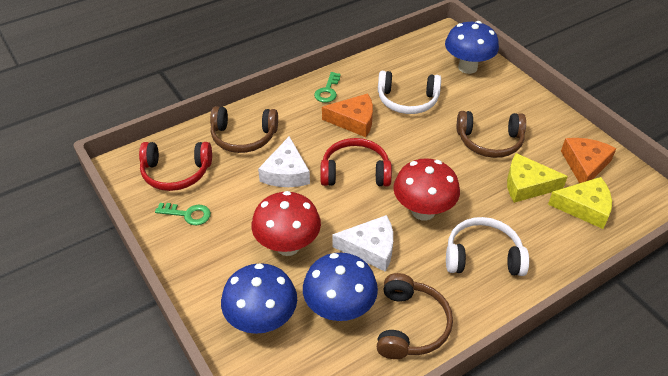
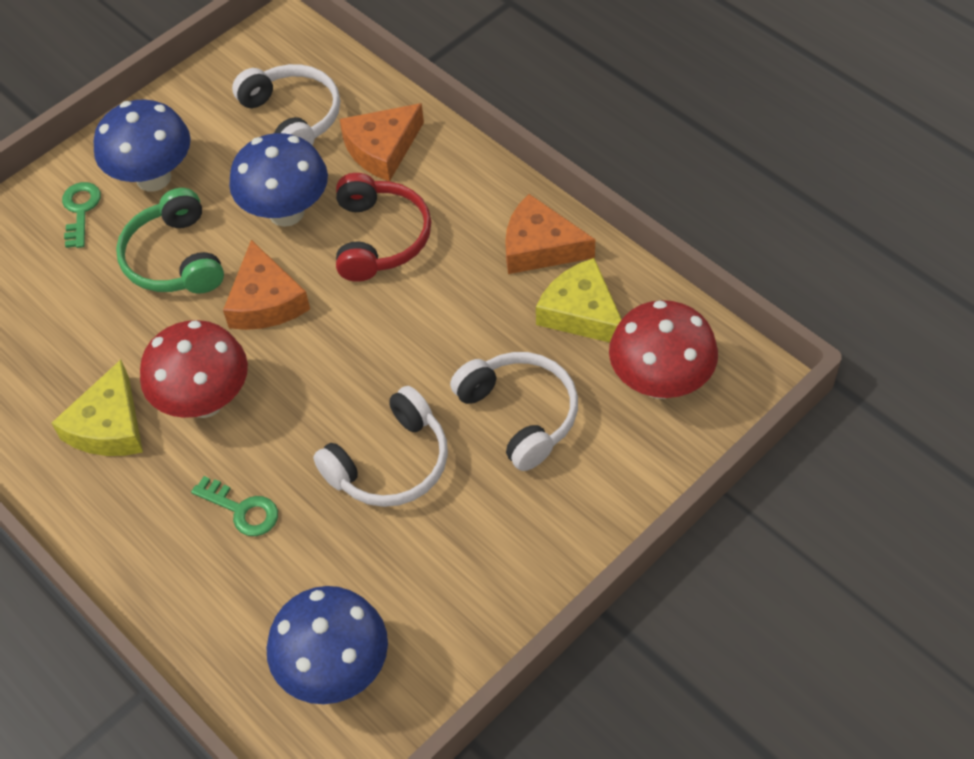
brown headphones: [210,106,278,153] [377,273,453,359] [457,111,526,158] = 3 -> none = 0
green headphones: none = 0 -> [116,188,224,294] = 1
orange cheese: [322,93,373,137] [561,138,617,183] = 2 -> [223,240,310,330] [339,103,424,181] [505,194,595,274] = 3
red headphones: [139,142,212,191] [320,138,392,186] = 2 -> [336,173,431,282] = 1
white cheese: [258,136,310,187] [332,215,393,272] = 2 -> none = 0
white headphones: [378,71,441,114] [446,217,529,276] = 2 -> [232,64,340,145] [313,386,448,507] [450,352,578,471] = 3

